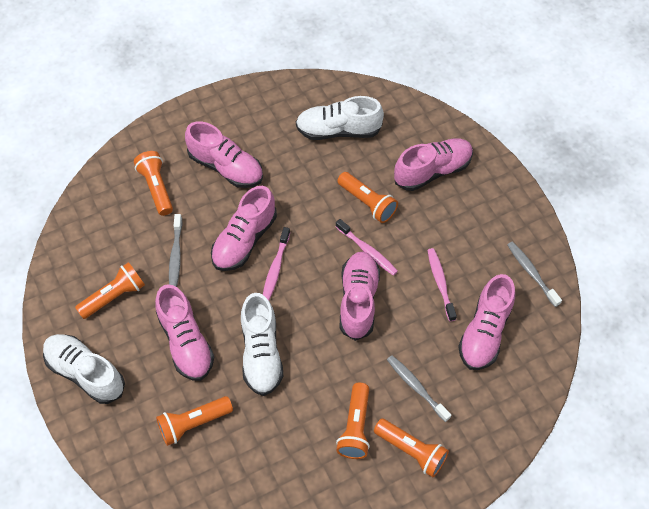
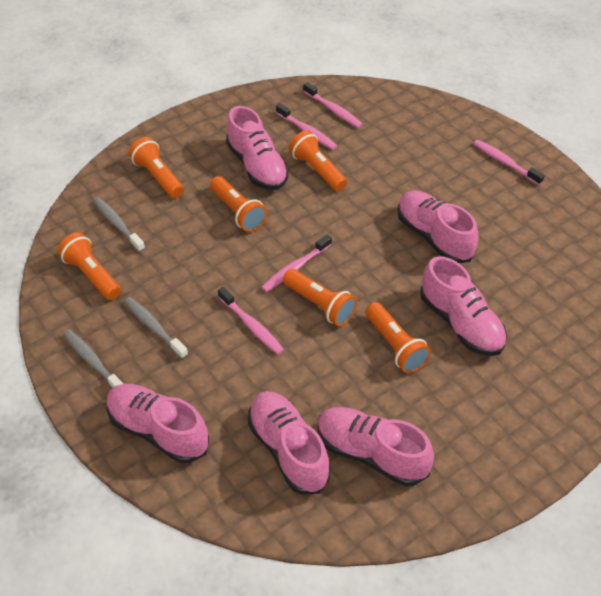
pink toothbrush: [263,227,290,300] [336,219,398,276] [427,248,457,321] = 3 -> [218,287,284,354] [261,234,332,292] [276,103,337,150] [303,82,363,128] [473,140,545,185] = 5
white shoe: [43,334,125,404] [241,293,283,396] [296,96,384,140] = 3 -> none = 0

